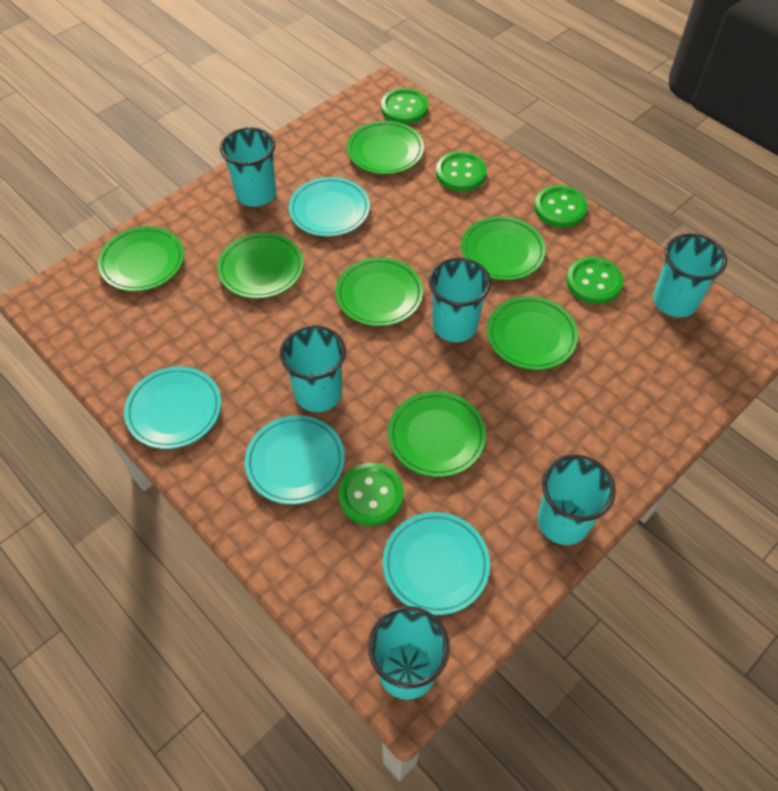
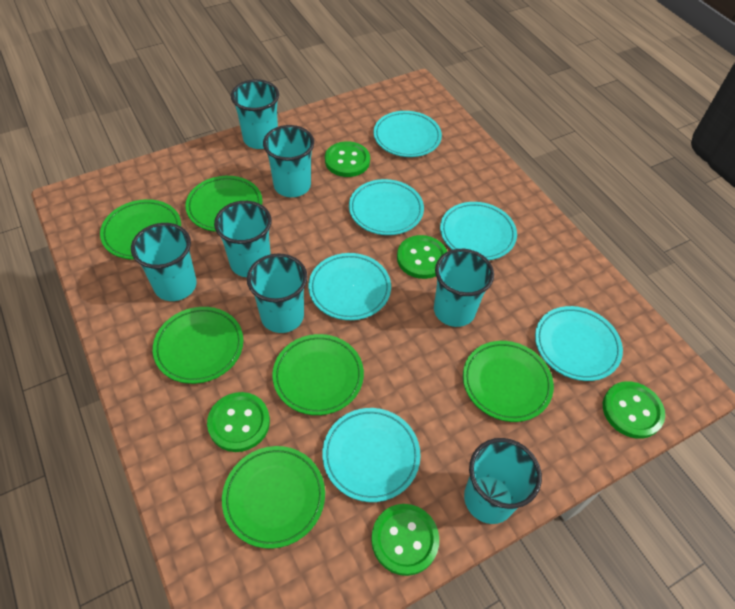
green plate: [98,226,184,291] [217,233,303,299] [336,257,423,326] [347,121,424,174] [388,391,486,477] [461,216,546,280] [487,296,578,370] = 7 -> [100,199,181,260] [153,307,243,384] [185,176,262,232] [222,446,325,549] [272,334,364,415] [463,341,554,422] = 6
turquoise cup: [220,127,276,207] [280,325,346,412] [368,606,450,700] [429,258,491,342] [537,455,616,545] [653,234,727,317] = 6 -> [131,223,197,301] [214,201,272,277] [231,79,279,149] [247,253,308,333] [263,125,314,197] [434,249,494,327] [464,438,542,524] = 7
turquoise plate: [124,366,221,449] [245,415,345,504] [289,177,370,237] [383,512,490,615] = 4 -> [308,253,391,320] [322,408,421,502] [349,179,424,235] [374,111,442,157] [440,202,517,260] [535,306,623,381] = 6

